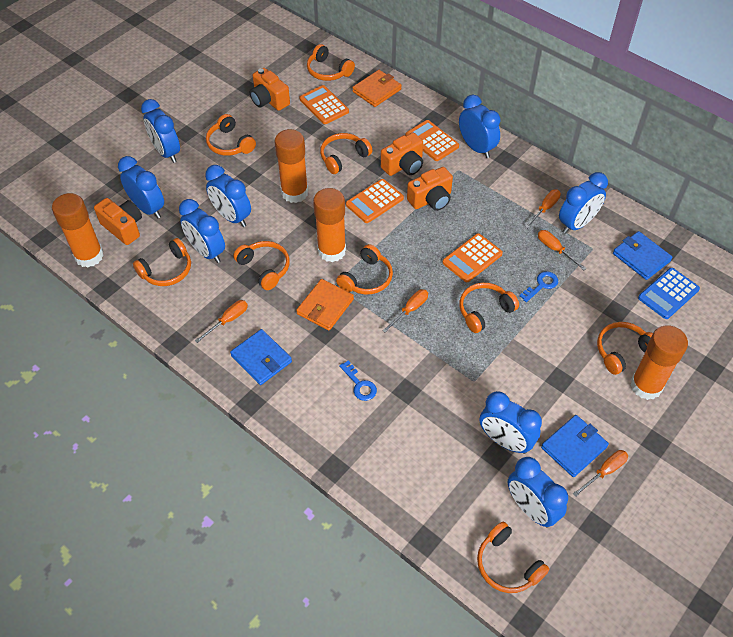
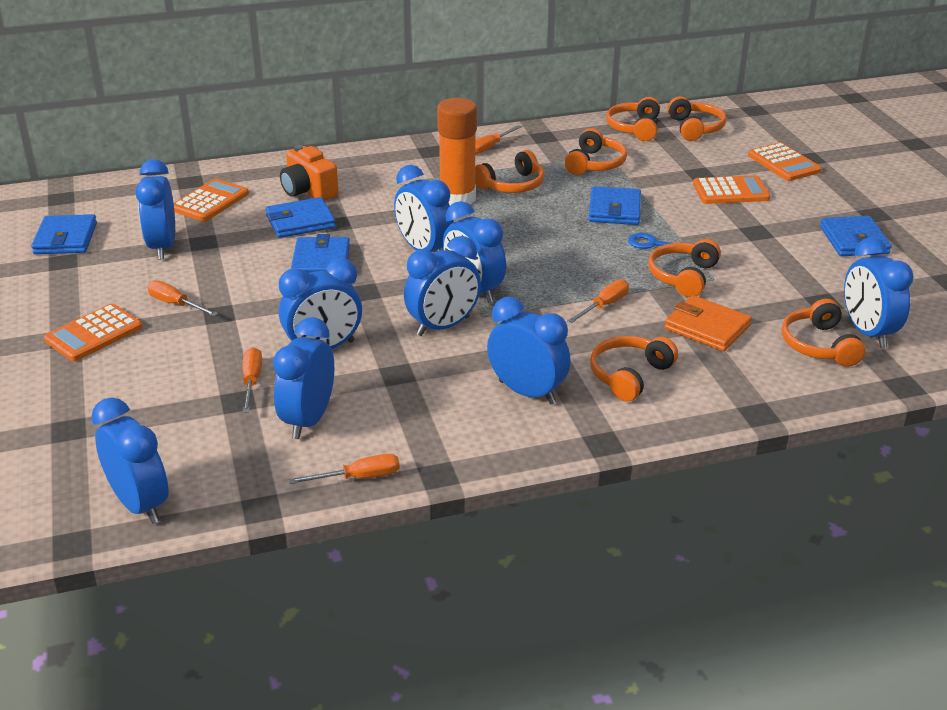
blue calculator: [638,268,700,319] = 1 -> none = 0
blue clock: [118,156,164,218] [141,99,180,163] [179,199,225,263] [205,165,251,227] [459,95,500,158] [480,391,542,454] [508,457,568,528] [559,172,608,234] = 8 -> [91,397,169,524] [136,159,175,260] [273,317,334,439] [279,258,362,349] [394,165,454,252] [404,236,481,336] [443,201,506,303] [487,297,571,404] [844,237,914,348] = 9
blue key: [339,360,377,401] [519,271,558,302] = 2 -> [628,233,687,254] = 1
blue wallet: [230,329,292,385] [541,415,609,477] [613,231,673,280] = 3 -> [31,214,97,254] [265,197,336,238] [291,234,350,274] [588,186,641,225] [820,216,892,256] = 5
orange camera: [94,198,142,245] [250,68,290,111] [381,133,423,176] [407,167,453,211] = 4 -> [280,145,339,201] = 1
orange glue stick: [52,193,104,267] [275,129,308,203] [313,188,346,262] [630,325,688,400] = 4 -> [437,98,477,205] = 1
orange headphones: [133,238,191,286] [206,114,256,156] [233,241,290,290] [307,44,355,81] [320,133,372,174] [336,244,393,295] [459,283,519,333] [477,522,549,593] [597,322,653,375] = 9 -> [475,150,544,193] [564,128,627,175] [590,336,678,401] [606,97,660,141] [648,239,721,297] [668,96,727,141] [782,299,865,367] = 7
orange wallet: [296,279,354,330] [352,70,402,107] = 2 -> [664,295,752,351] = 1

